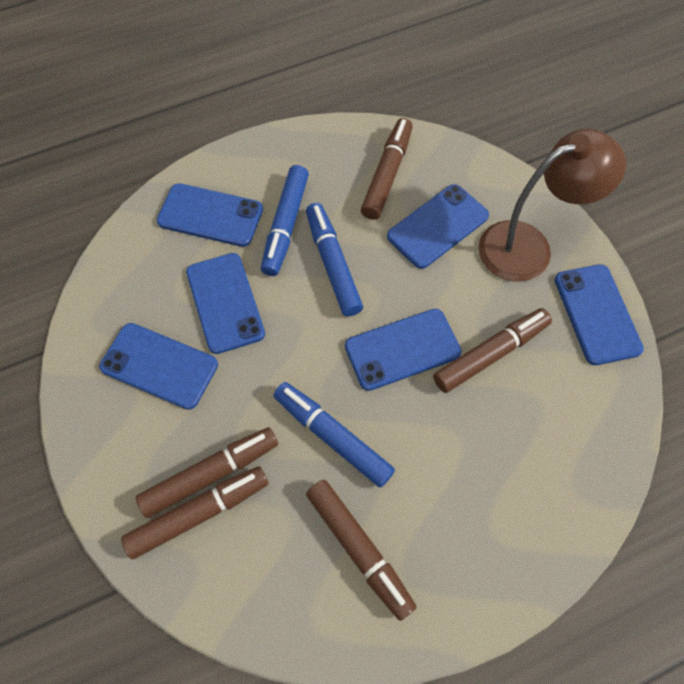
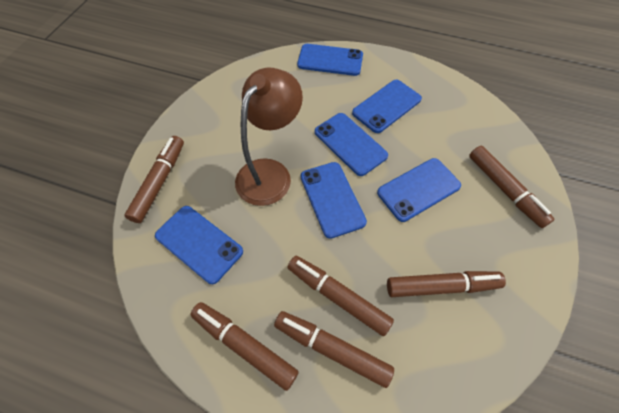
blue marker: [261,165,309,276] [273,382,395,488] [306,203,363,316] = 3 -> none = 0
brown marker: [121,466,269,560] [136,427,278,518] [306,480,416,621] [361,118,413,220] [433,308,552,393] = 5 -> [124,136,184,223] [190,302,299,391] [274,311,394,388] [287,256,394,336] [387,271,506,297] [469,146,555,228] = 6

